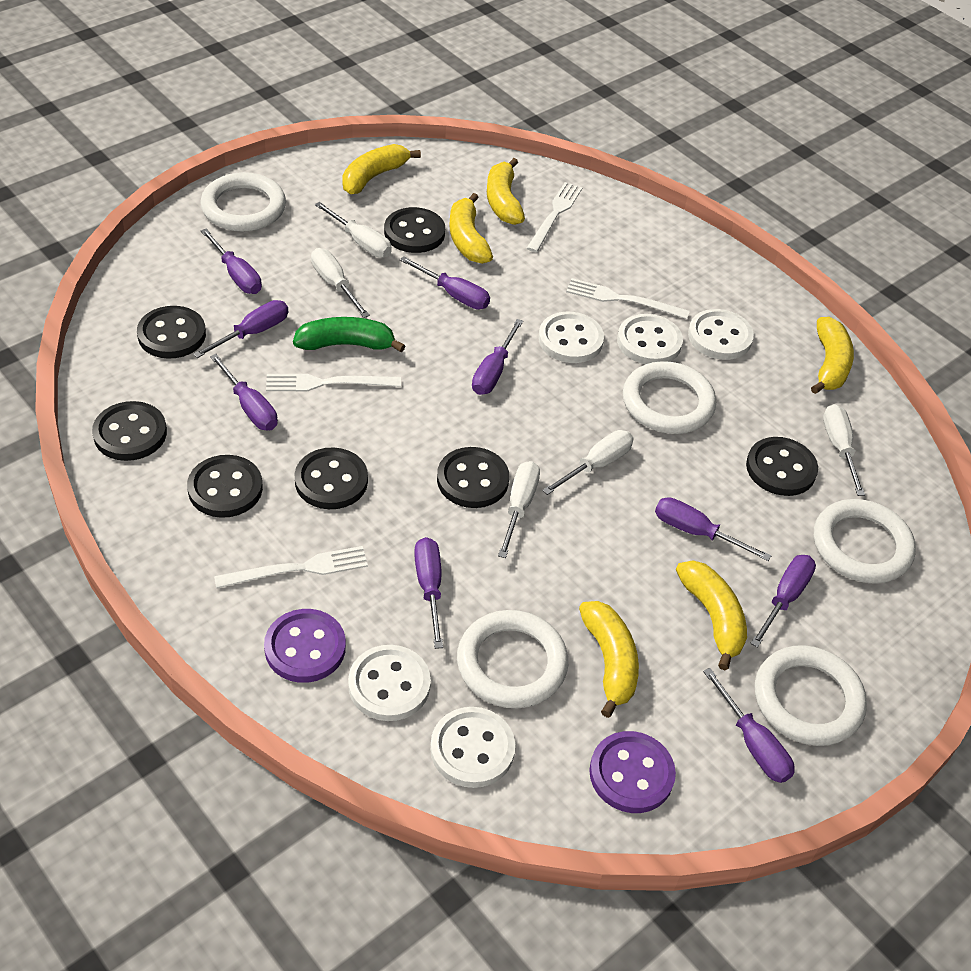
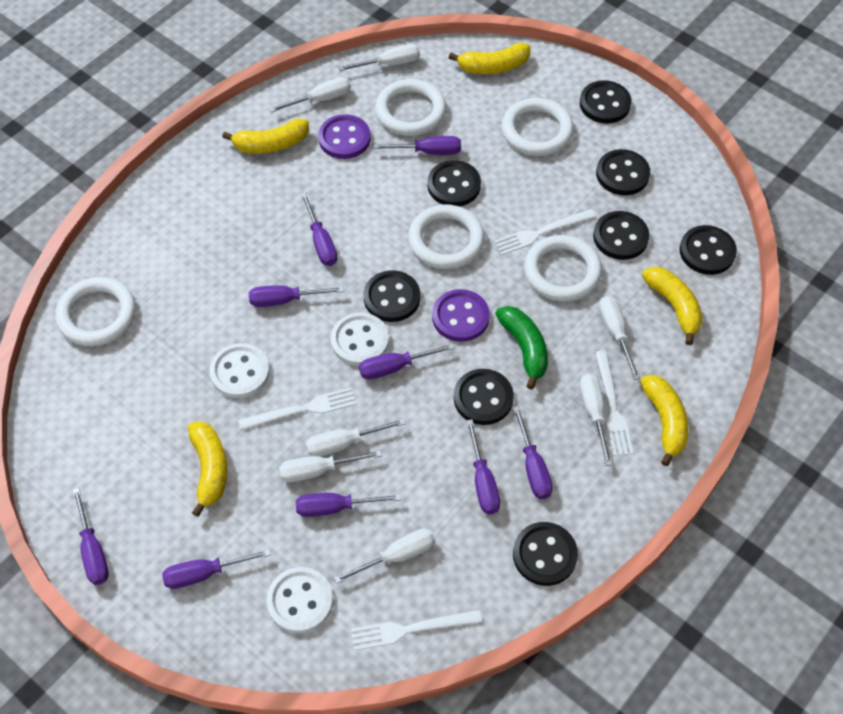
black button: [92,401,167,461] [137,306,206,359] [187,455,263,518] [295,447,368,509] [384,207,445,253] [437,447,509,508] [746,437,818,496] = 7 -> [364,270,420,322] [428,160,481,206] [454,369,514,425] [513,522,578,586] [580,80,632,123] [593,211,649,260] [596,149,650,195] [680,225,737,275] = 8
white button: [348,645,431,721] [430,707,515,788] [538,312,604,363] [617,314,683,364] [688,309,754,360] = 5 -> [210,343,270,398] [266,567,333,633] [331,312,389,366] = 3
white screwdriver: [311,248,370,318] [315,202,392,258] [498,461,540,558] [542,430,634,495] [823,404,865,496] = 5 -> [269,77,351,113] [279,450,382,482] [306,418,406,457] [334,528,435,584] [338,44,420,71] [579,374,612,466] [599,296,640,380] = 7
yellow banana: [342,144,421,194] [449,193,493,264] [487,158,525,225] [579,601,639,718] [676,561,747,670] [811,317,854,394] = 6 -> [188,421,227,517] [222,119,309,154] [449,43,530,74] [640,375,688,466] [642,267,703,345] = 5

